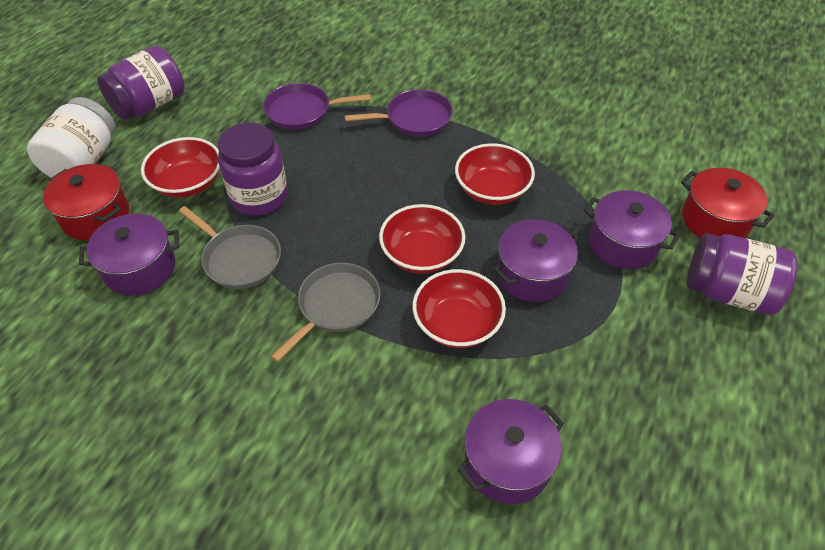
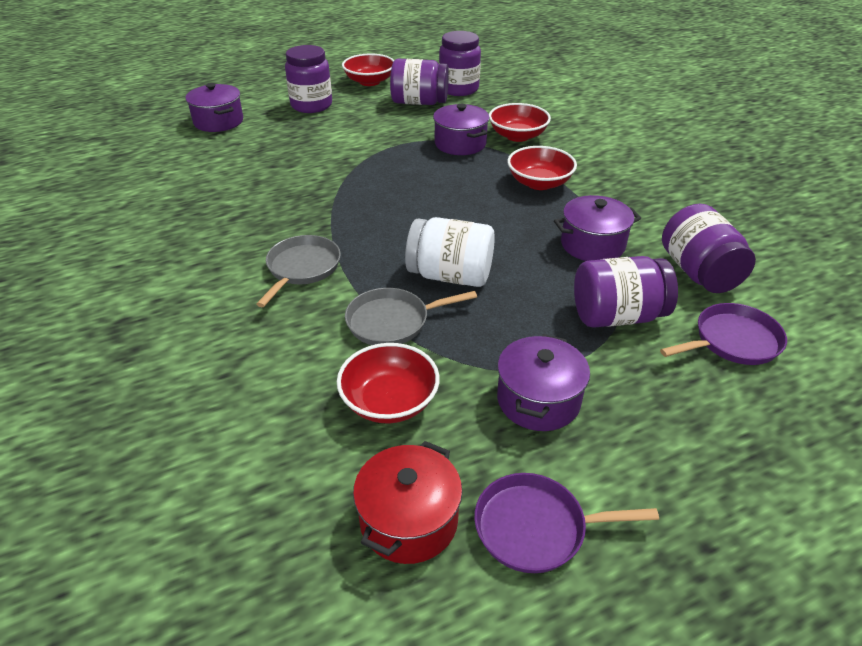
purple jar: [97,46,185,120] [218,123,288,216] [687,233,798,315] = 3 -> [285,45,332,113] [390,59,449,105] [439,31,481,96] [574,256,678,328] [662,204,756,293] = 5
red pot: [43,164,129,240] [681,168,774,238] = 2 -> [353,441,462,564] = 1

